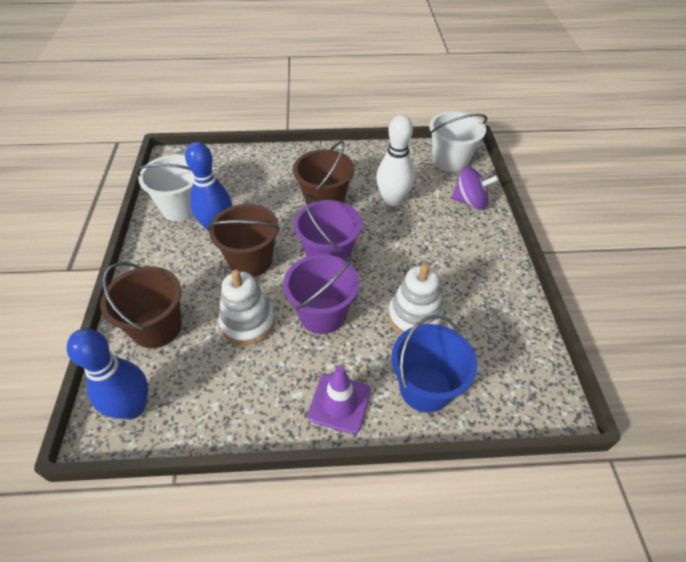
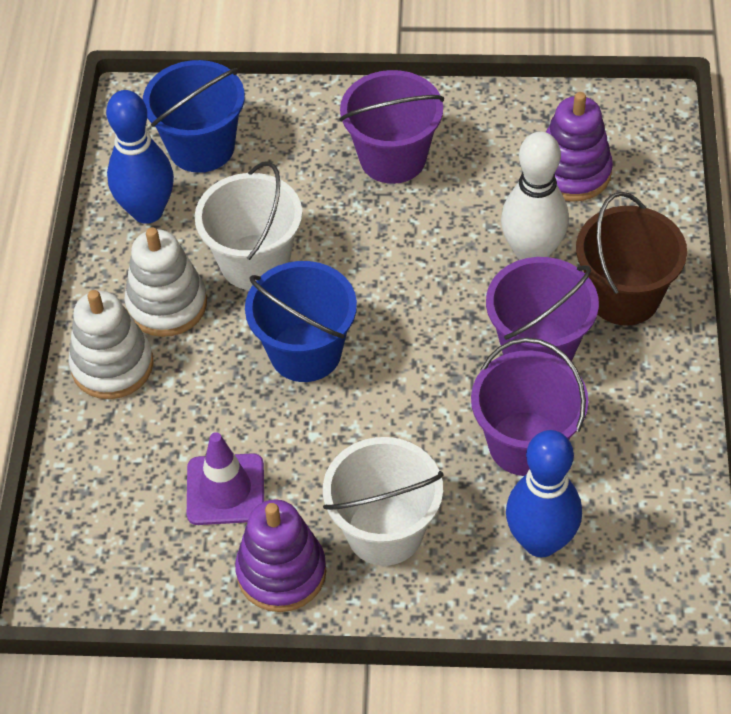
blue bucket: [391,315,477,413] = 1 -> [143,60,245,173] [245,261,357,382] = 2
brown bucket: [100,262,182,348] [207,204,280,277] [293,141,355,205] = 3 -> [576,192,687,325] = 1
purple bucket: [283,254,359,334] [294,194,362,262] = 2 -> [339,70,444,184] [471,338,588,476] [486,257,599,361] = 3
purple spinning top: [452,166,499,210] = 1 -> none = 0
purple stacking toy: none = 0 -> [235,499,326,612] [546,92,613,202] = 2

